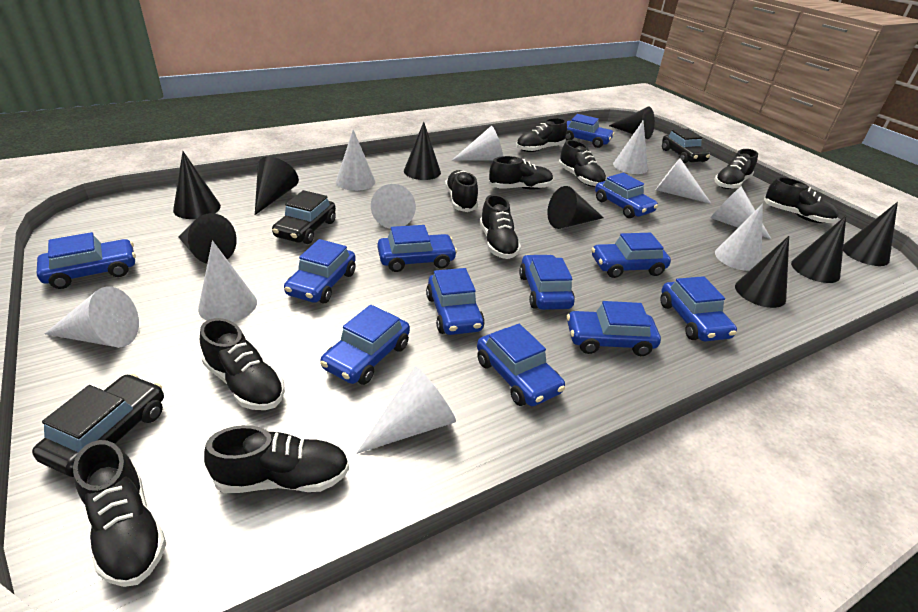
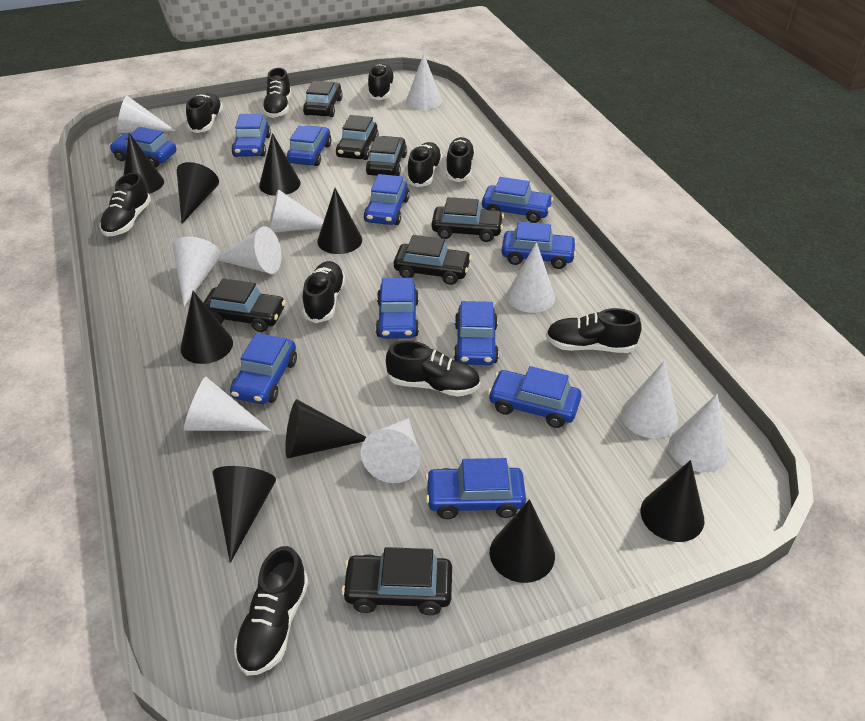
black car: [32,374,164,477] [272,190,336,244] [662,129,710,164] = 3 -> [203,278,286,332] [303,81,343,117] [336,115,379,160] [341,547,452,615] [366,136,407,176] [394,235,472,285] [432,197,504,242] = 7
blue car: [37,232,136,289] [284,239,356,303] [320,305,410,385] [377,225,457,272] [426,268,485,335] [477,324,565,406] [519,254,575,310] [565,114,614,148] [567,301,661,356] [592,233,671,278] [595,173,658,218] [660,276,737,342] = 12 -> [109,127,177,168] [230,333,297,404] [231,114,271,157] [287,126,332,166] [364,174,410,225] [376,278,419,339] [425,458,526,519] [454,301,499,365] [482,177,553,223] [488,366,582,428] [501,222,577,269] = 11

